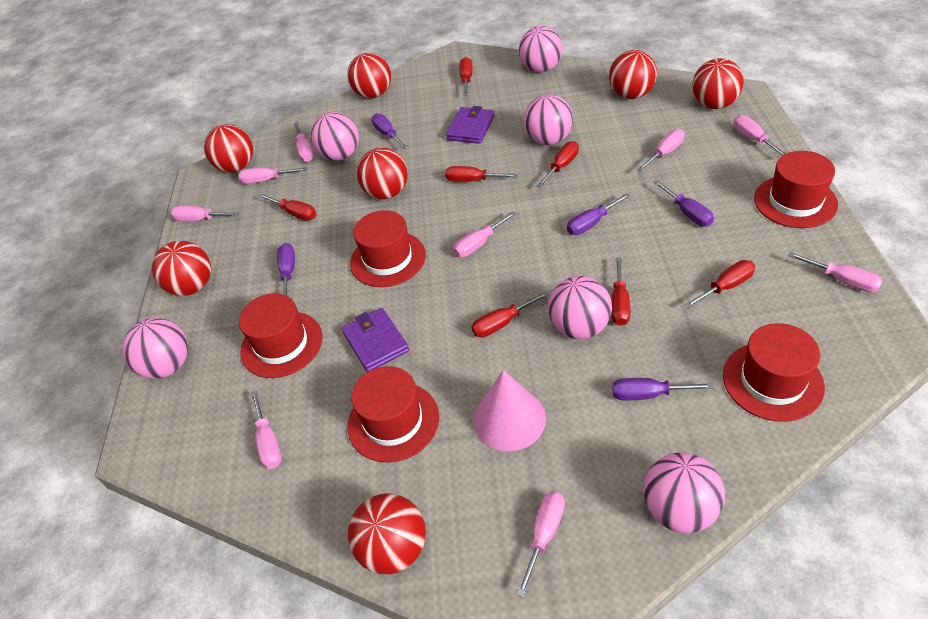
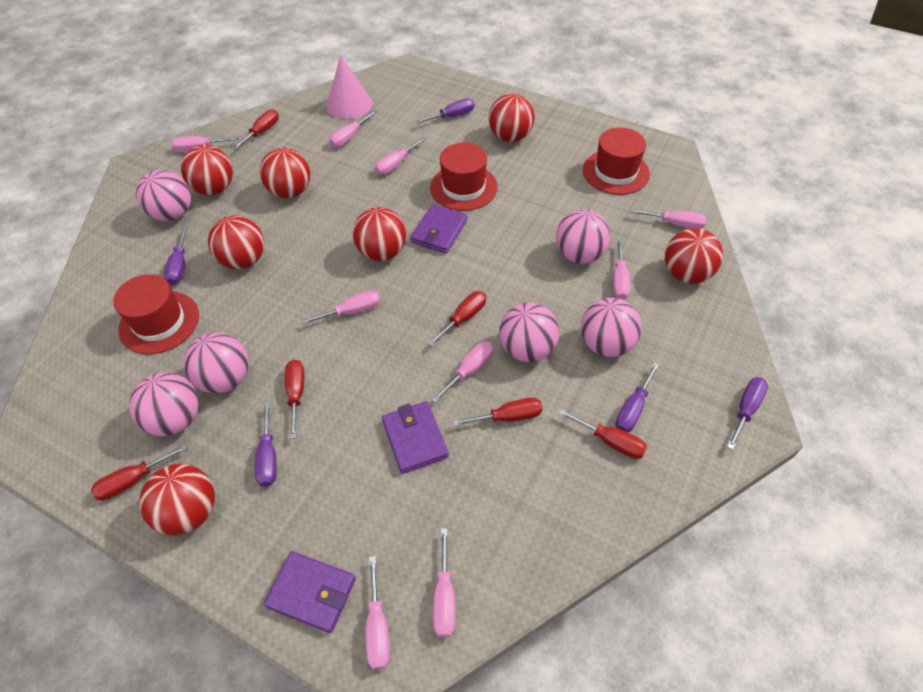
purple wallet: [342,308,409,372] [446,106,495,144] = 2 -> [264,551,356,633] [382,401,449,474] [410,204,467,254] = 3
red hat: [239,293,323,378] [347,366,439,463] [350,210,426,287] [723,323,825,422] [754,151,838,228] = 5 -> [113,274,199,354] [430,143,498,211] [583,128,650,195] = 3
red screwdriver: [258,194,316,221] [445,166,518,182] [460,57,473,95] [471,291,549,337] [536,141,579,188] [611,257,630,326] [684,260,755,308] = 7 -> [91,444,188,500] [232,109,279,150] [285,360,304,439] [427,291,486,347] [453,397,543,426] [558,409,647,459] = 6

